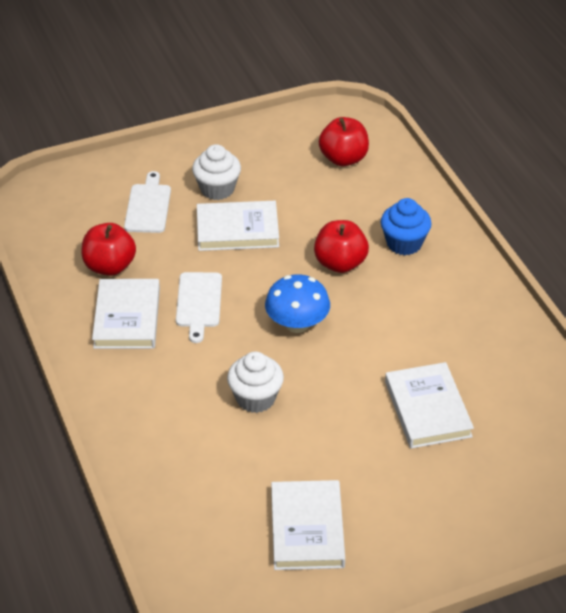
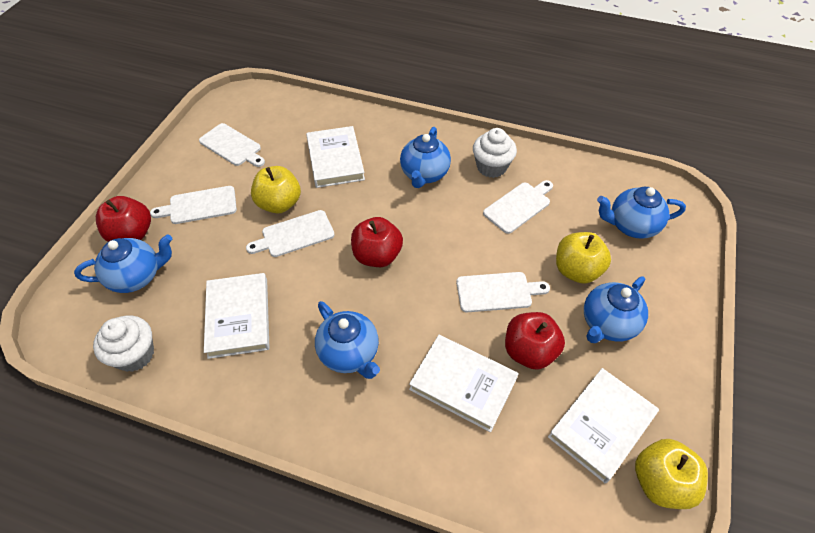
blue cupcake: [381,198,432,255] = 1 -> none = 0
blue mushroom: [265,274,330,333] = 1 -> none = 0
blue teapot: none = 0 -> [74,235,172,293] [315,301,380,379] [400,127,451,188] [584,276,648,343] [597,187,686,239] = 5
white cutting board: [124,171,171,233] [176,272,222,343] = 2 -> [150,186,237,224] [199,123,265,167] [246,210,335,257] [456,272,550,312] [483,180,553,234] = 5
yellow apple: none = 0 -> [251,166,301,214] [556,232,611,284] [635,439,708,509] = 3

